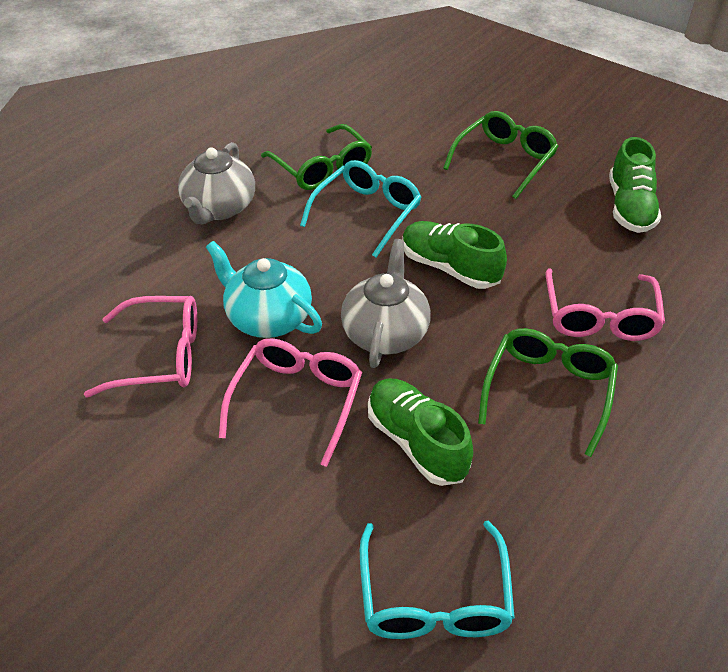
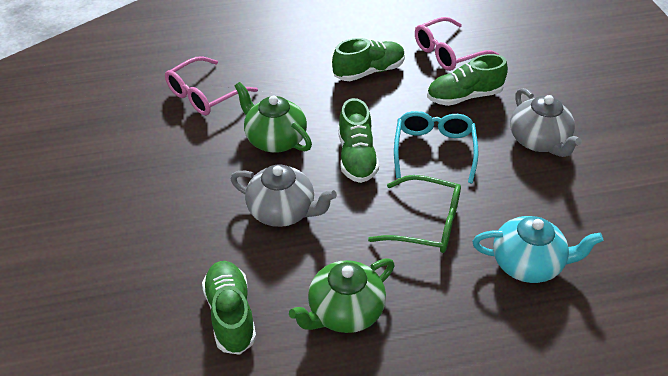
green glasses: [261,124,372,190] [443,111,559,199] [478,328,618,457] = 3 -> [368,175,461,253] = 1
green shoe: [368,379,473,486] [402,221,507,289] [609,137,661,233] = 3 -> [202,261,256,355] [332,38,405,81] [338,98,379,183] [427,54,508,106] = 4
green teapot: none = 0 -> [235,82,312,153] [289,258,395,333] = 2
pink glasses: [84,296,197,397] [219,338,362,467] [545,268,665,341] = 3 -> [165,56,258,115] [415,17,499,71] = 2
turquoise glasses: [300,160,421,258] [360,521,515,639] = 2 -> [394,111,478,183] = 1

